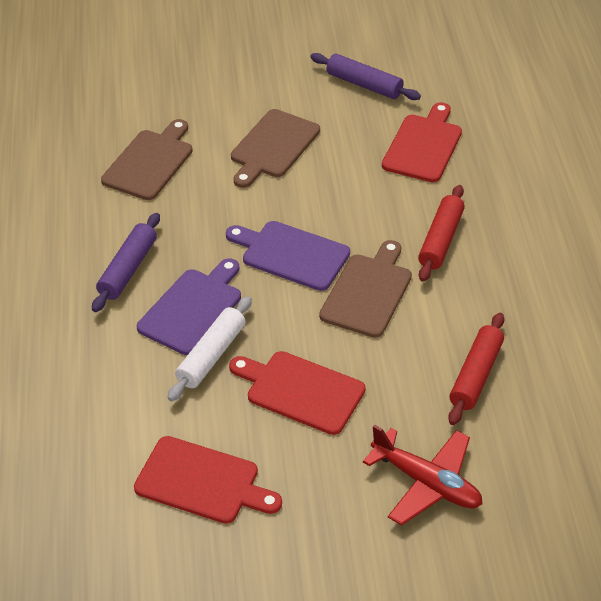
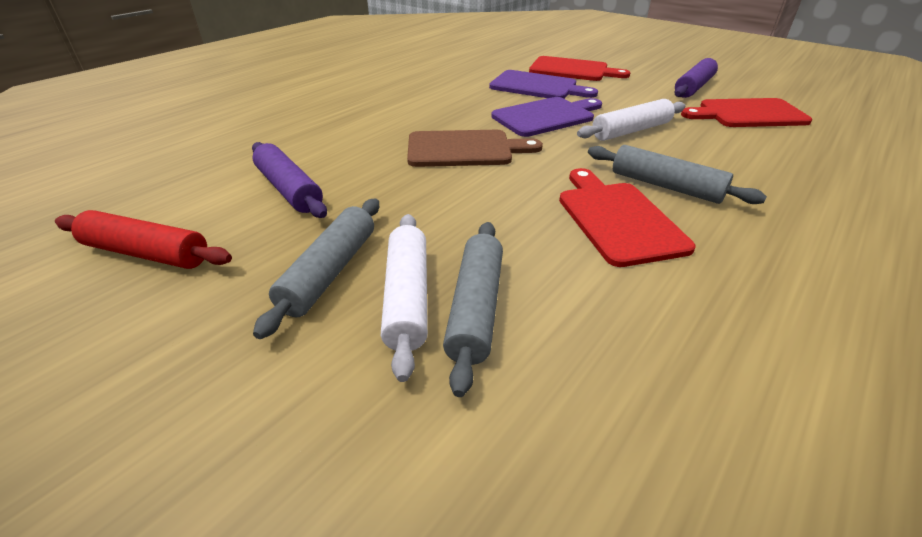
brown cutting board: [101,119,192,200] [231,109,320,188] [319,240,412,338] = 3 -> [407,130,543,167] = 1
grey rolling pin: none = 0 -> [253,198,379,339] [443,222,503,397] [588,145,767,204] = 3
red plane: [363,425,482,525] = 1 -> none = 0
red rolling pin: [418,185,465,282] [448,313,505,425] = 2 -> [55,210,232,269] = 1
white rolling pin: [168,296,252,402] = 1 -> [381,214,428,382] [577,99,685,141] = 2

